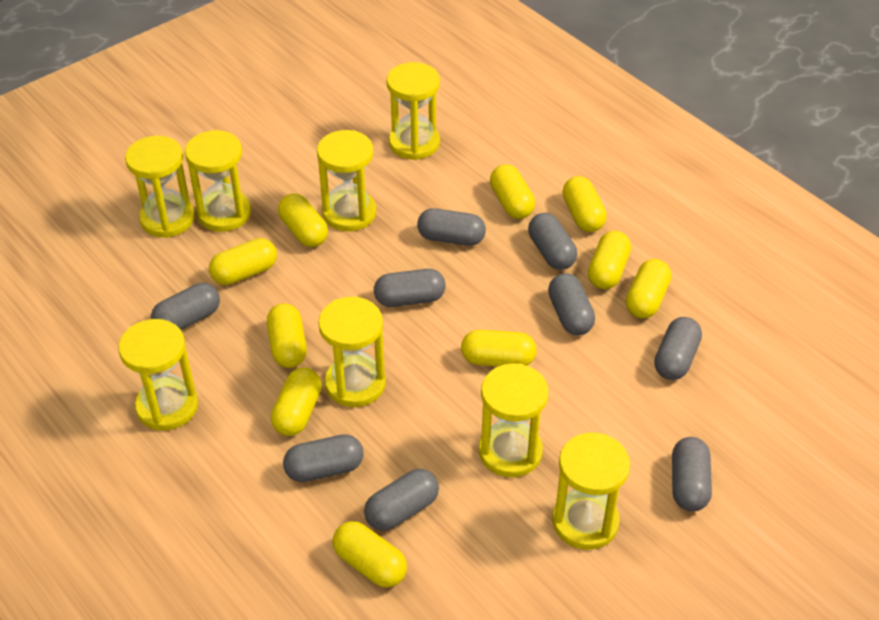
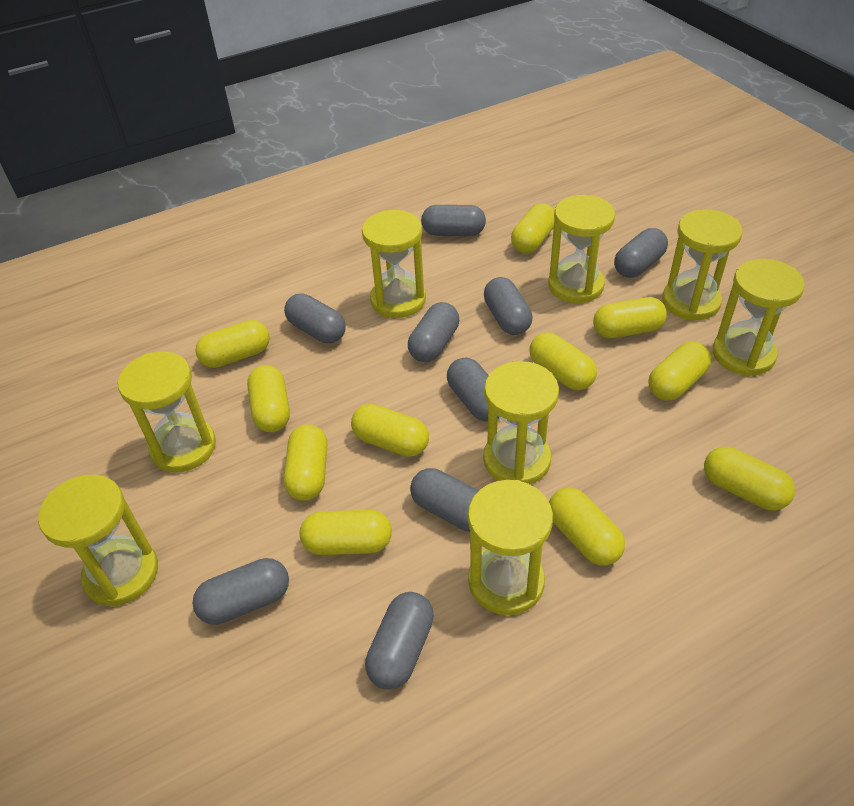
yellow capsule: [209,238,277,285] [267,303,307,368] [271,368,322,436] [278,193,328,247] [333,521,407,588] [461,330,537,366] [490,164,535,219] [562,176,607,232] [588,231,631,289] [626,259,671,318] = 10 -> [196,320,270,368] [247,365,290,432] [284,424,327,501] [300,510,392,555] [351,404,429,457] [511,203,555,254] [530,332,597,390] [549,487,625,565] [593,297,667,338] [648,341,712,401] [704,447,795,511] = 11

